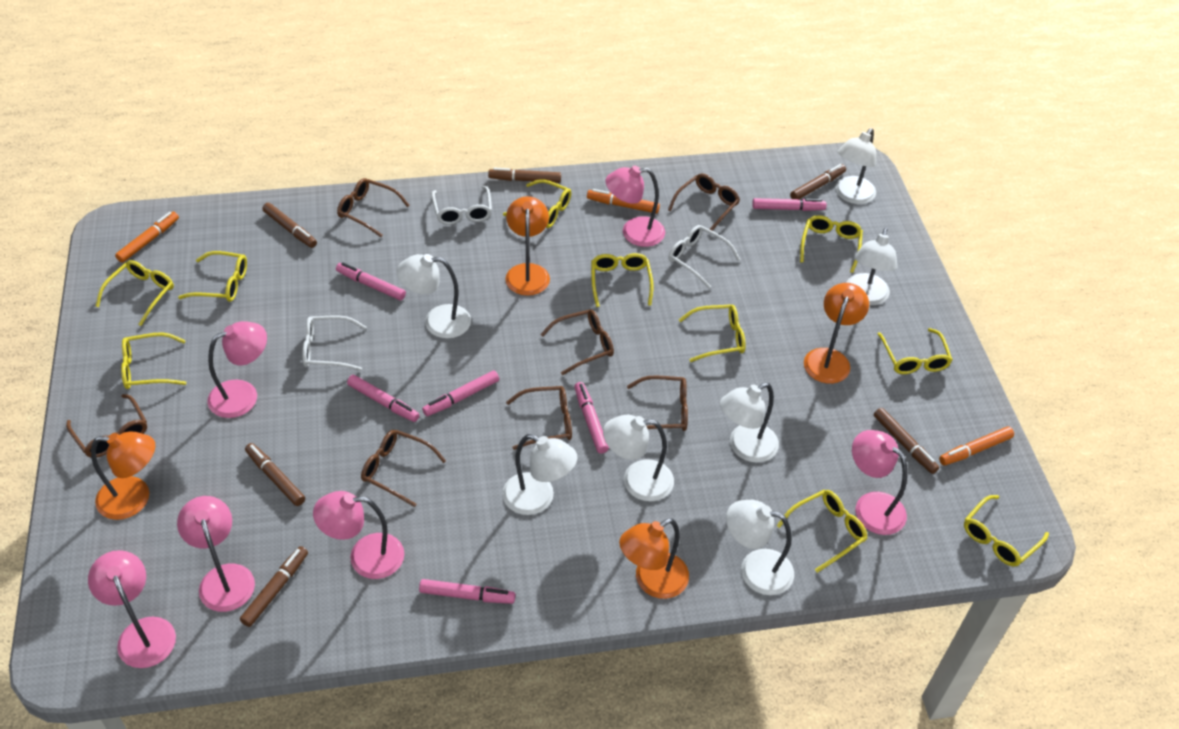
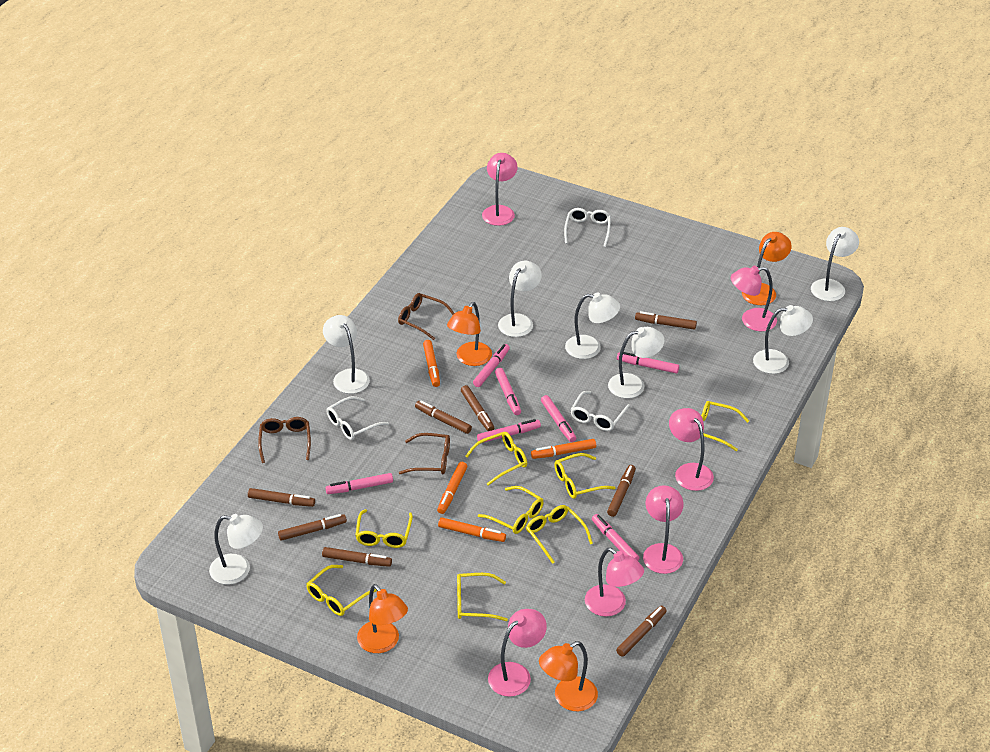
brown glasses: [66,394,147,458] [337,178,410,237] [361,430,446,507] [506,386,572,450] [540,309,614,375] [627,375,688,431] [668,173,740,231] = 7 -> [258,417,311,463] [398,293,455,340] [399,433,450,474] = 3
brown marker: [240,546,308,627] [245,443,305,506] [262,203,317,248] [488,168,561,183] [790,164,846,199] [874,408,939,474] = 6 -> [248,488,315,507] [278,514,347,541] [322,547,392,567] [415,401,472,434] [461,385,494,431] [607,465,636,517] [616,606,667,657] [635,311,697,330] = 8
orange marker: [115,211,179,263] [587,189,660,214] [939,426,1014,465] = 3 -> [423,340,440,387] [437,462,467,514] [438,517,506,542] [531,439,596,459] = 4
pink marker: [336,262,406,301] [347,375,419,422] [419,579,515,604] [422,370,499,416] [574,382,609,454] [752,198,827,211] = 6 -> [326,473,393,494] [473,344,510,387] [477,419,541,443] [495,368,521,415] [541,395,576,442] [592,514,639,561] [617,352,679,373] = 7
yellow glasses: [95,260,174,326] [121,332,186,389] [178,251,247,302] [503,179,571,228] [591,253,653,307] [679,304,746,362] [777,490,868,573] [800,215,863,273] [878,328,953,374] [964,495,1049,567] = 10 -> [307,565,377,616] [355,509,413,548] [457,573,508,621] [466,432,527,486] [478,486,544,534] [526,505,593,564] [554,453,616,499] [701,401,749,451] = 8

